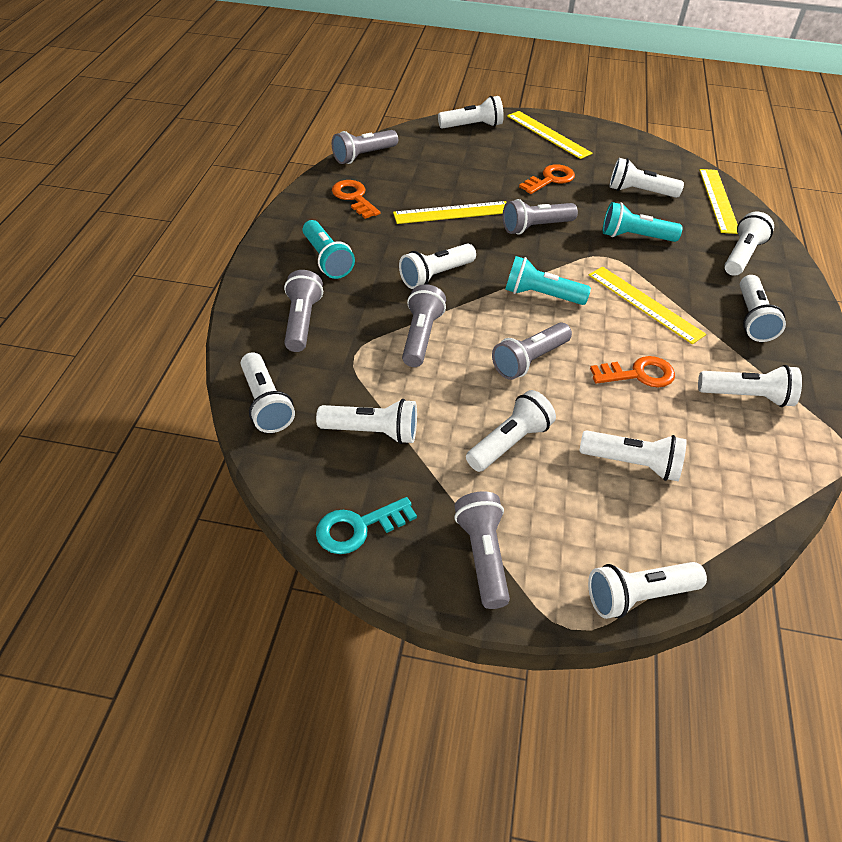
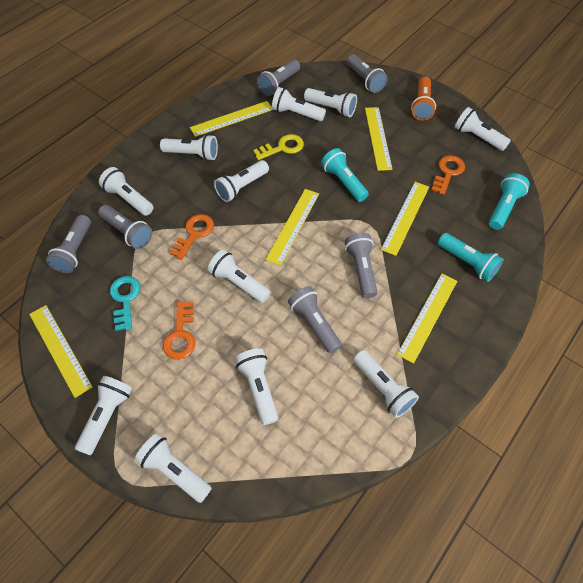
orange flashlight: none = 0 -> [411,77,436,121] = 1
yellow key: none = 0 -> [253,134,304,160] = 1
yellow ruler: [393,201,507,224] [507,111,592,159] [589,267,706,344] [699,169,738,234] = 4 -> [29,305,92,398] [190,101,273,137] [266,189,319,266] [365,107,393,171] [381,182,429,256] [397,274,457,364] = 6

